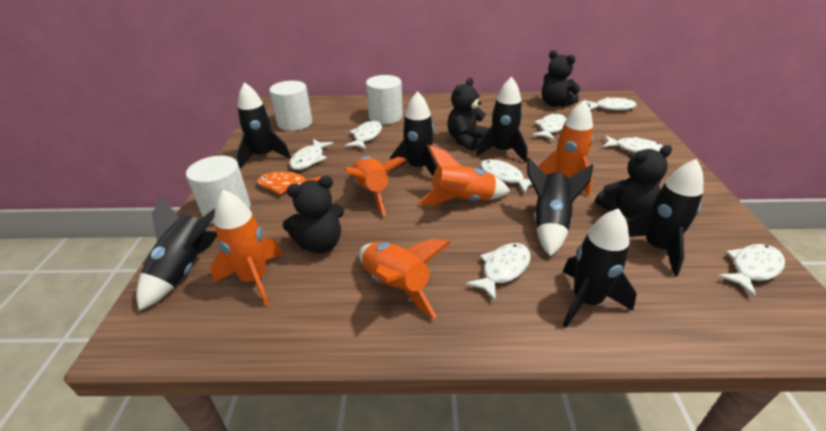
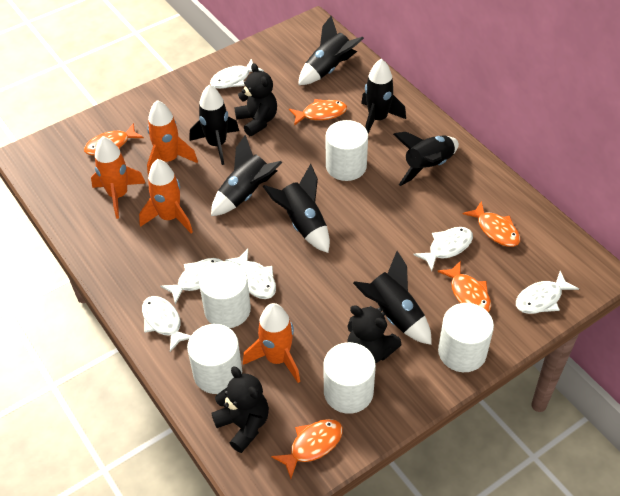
black teddy bear: [283,176,344,253] [447,78,489,151] [542,50,580,107] [595,145,672,218] = 4 -> [211,366,269,453] [234,63,277,136] [347,305,402,363] = 3
orange fish: [257,172,322,195] = 1 -> [84,123,144,156] [271,419,343,479] [289,99,347,126] [437,261,491,312] [463,201,520,247] = 5
orange rocket: [210,189,283,306] [345,156,407,216] [359,238,450,319] [418,145,510,205] [538,100,593,196] = 5 -> [91,137,145,219] [139,159,193,233] [147,100,198,176] [243,303,300,383] = 4
white cylinder: [186,156,251,224] [269,81,312,131] [366,75,403,124] = 3 -> [187,324,242,394] [199,261,251,328] [323,342,376,414] [326,120,368,181] [438,303,494,372] = 5
white fish: [290,139,333,170] [345,120,382,149] [466,243,531,301] [480,159,532,193] [532,113,566,141] [585,97,637,110] [603,135,663,153] [717,244,785,297] = 8 -> [142,296,191,352] [160,258,222,304] [210,59,264,89] [225,249,276,299] [414,227,473,271] [516,271,579,314] = 6

